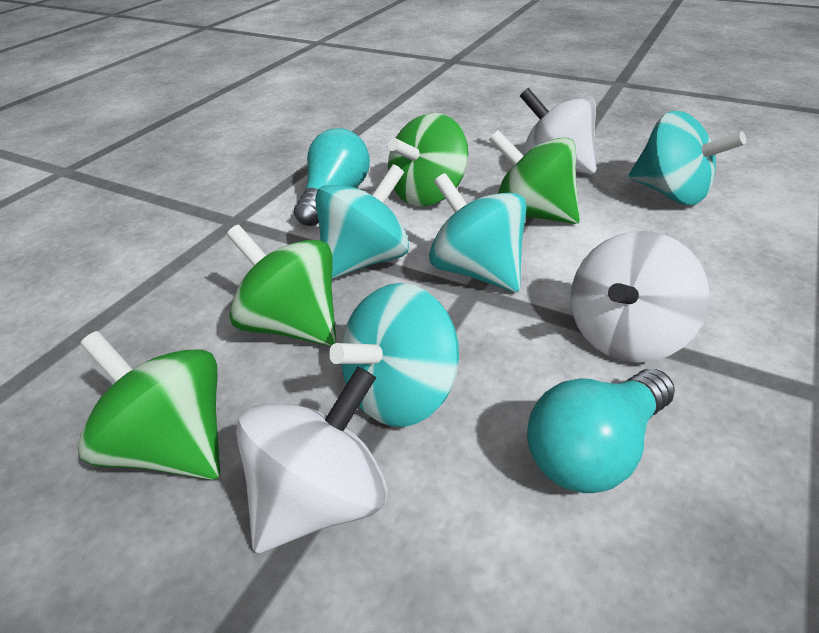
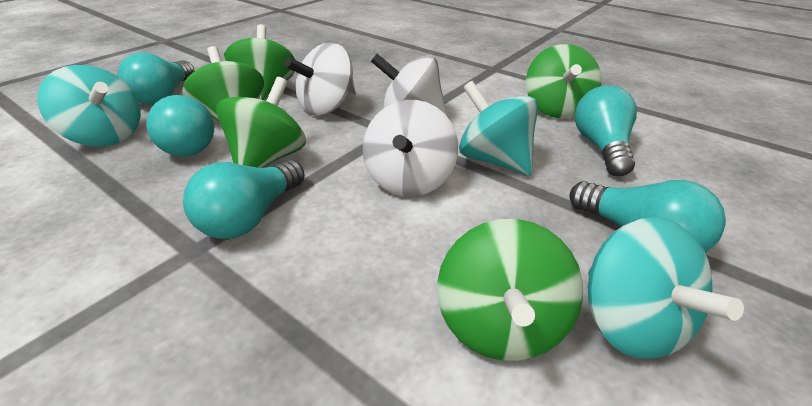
green spinning top: [78,331,220,480] [227,224,336,346] [388,113,468,206] [489,130,580,224] = 4 -> [182,46,264,121] [216,77,306,168] [224,24,295,100] [437,219,583,361] [526,44,602,118] = 5
turquoise light bulb: [294,128,370,226] [527,369,675,493] = 2 -> [117,52,195,105] [146,95,214,157] [183,160,305,239] [569,180,726,253] [575,85,637,176] = 5
turquoise spinning top: [315,164,409,279] [329,283,459,427] [429,173,527,292] [629,111,746,205] = 4 -> [37,65,141,147] [459,81,538,176] [588,217,744,359] = 3

